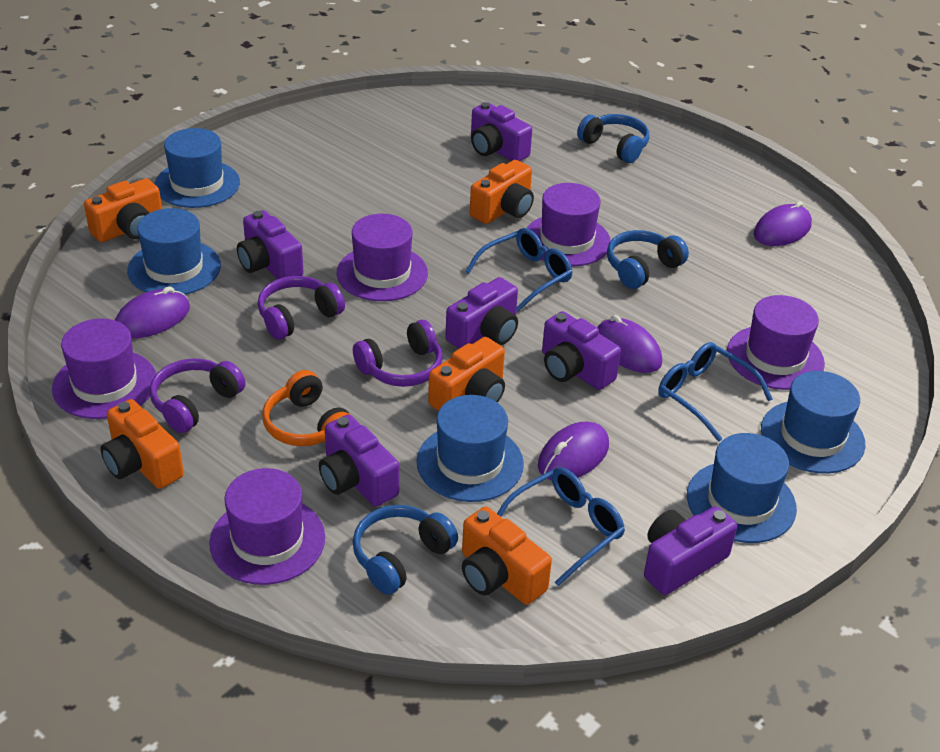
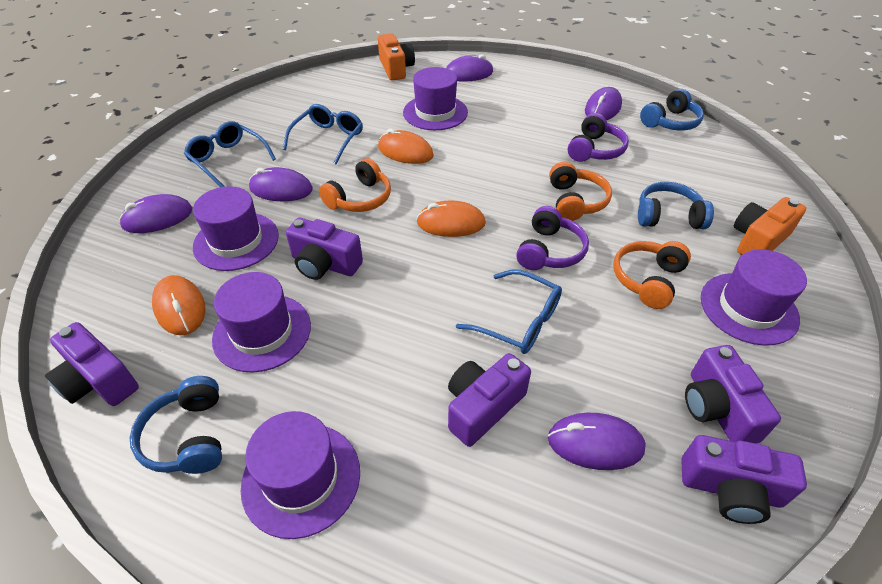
blue hat: [127,208,221,295] [155,128,240,208] [417,395,524,502] [687,433,797,543] [761,371,865,474] = 5 -> none = 0
orange camera: [84,178,162,242] [101,399,184,489] [428,337,505,411] [462,507,552,605] [470,160,534,224] = 5 -> [378,33,415,81] [734,197,807,255] = 2
orange headphones: [262,370,353,446] = 1 -> [319,158,391,212] [549,162,612,221] [613,241,691,309] = 3
orange mouse: none = 0 -> [152,275,205,335] [378,129,434,164] [416,201,486,237] = 3
purple camera: [237,210,303,279] [319,415,399,507] [445,277,518,349] [471,102,532,161] [542,311,621,390] [644,506,737,595] = 6 -> [45,322,139,406] [286,218,363,280] [448,353,531,447] [681,435,807,524] [685,345,781,443] = 5
purple headphones: [150,359,245,433] [258,276,345,340] [353,320,443,387] = 3 -> [516,206,589,270] [568,113,629,162] = 2
purple mouse: [115,286,190,339] [538,422,609,480] [597,315,662,373] [754,201,812,246] = 4 -> [119,194,193,233] [249,167,313,201] [446,54,493,82] [548,413,646,470] [585,87,622,120] = 5

